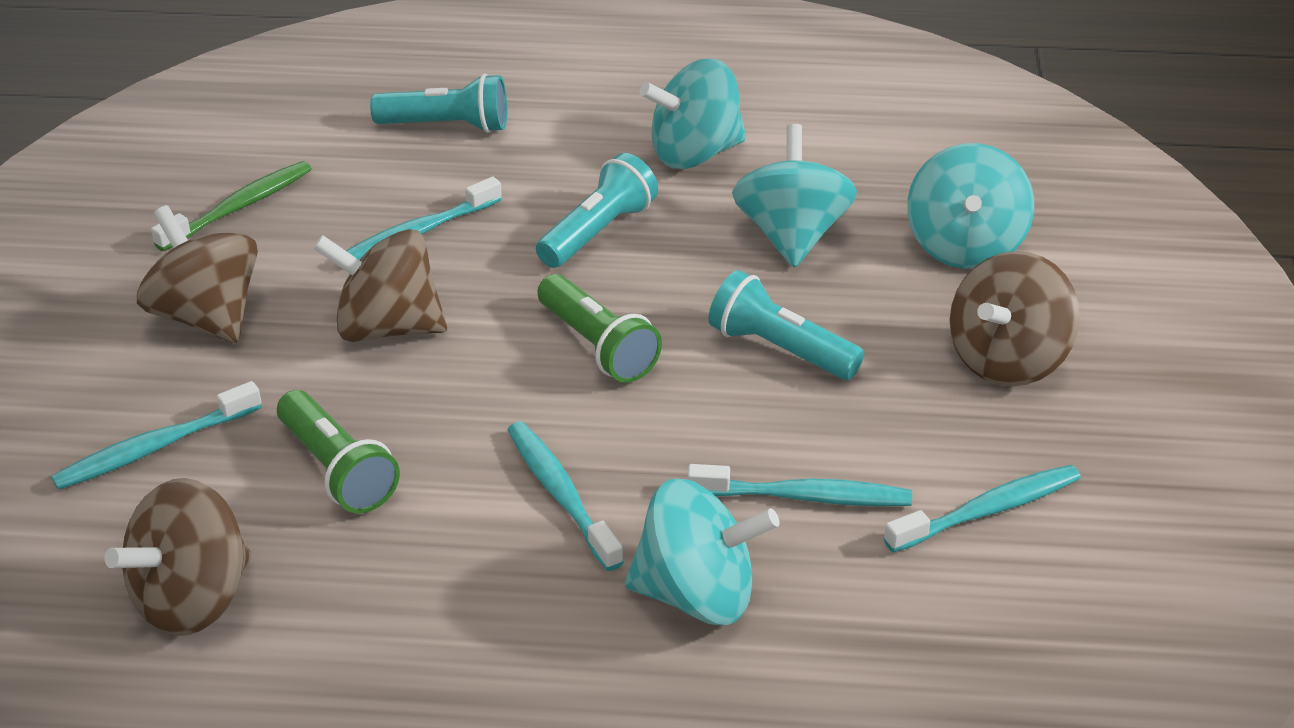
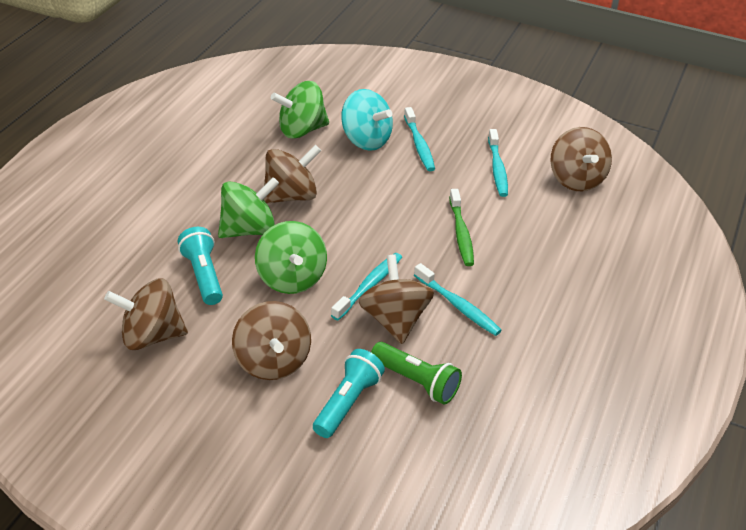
brown spinning top: [104,478,251,636] [137,205,258,343] [313,229,447,342] [949,251,1080,386] = 4 -> [104,279,188,350] [232,301,311,380] [263,145,321,203] [359,255,434,344] [550,127,612,191] = 5
green flashlight: [277,390,400,514] [537,274,662,383] = 2 -> [371,342,462,405] = 1
green spinning top: none = 0 -> [218,177,279,238] [255,221,327,294] [271,81,329,139] = 3
turquoise flashlight: [370,74,507,133] [536,153,658,268] [708,270,864,380] = 3 -> [178,227,223,305] [313,349,385,438] = 2
turquoise spinning top: [625,479,780,625] [640,59,746,169] [732,124,857,268] [907,143,1034,269] = 4 -> [341,89,393,151] = 1
turquoise toothbrush: [51,381,262,490] [346,177,502,260] [507,421,624,571] [688,464,912,506] [884,465,1081,553] = 5 -> [331,253,402,320] [404,107,435,171] [414,263,502,336] [488,129,508,197] = 4

